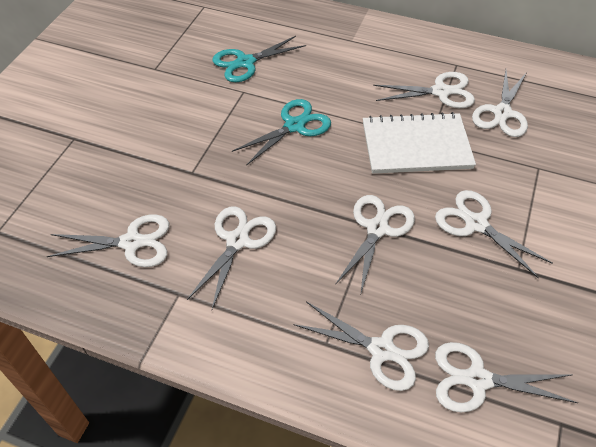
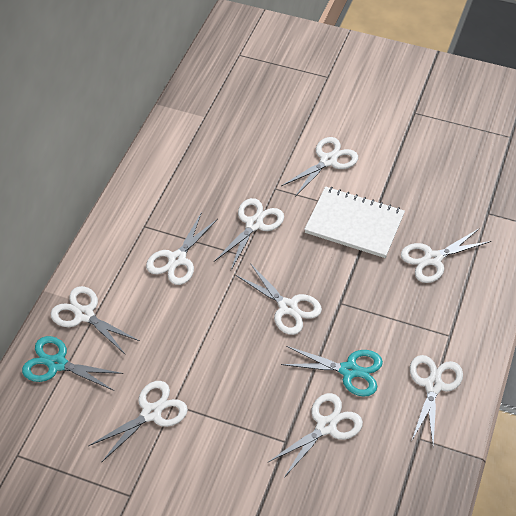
white scissors: [47,214,169,267] [187,206,276,309] [294,301,429,391] [335,195,415,296] [373,72,475,108] [435,190,553,278] [435,342,578,413] [472,70,528,137] = 8 -> [50,286,140,355] [88,381,188,463] [146,212,218,285] [214,198,284,270] [236,263,322,335] [268,393,363,478] [281,137,358,197] [401,228,491,283] [410,355,463,446] = 9

